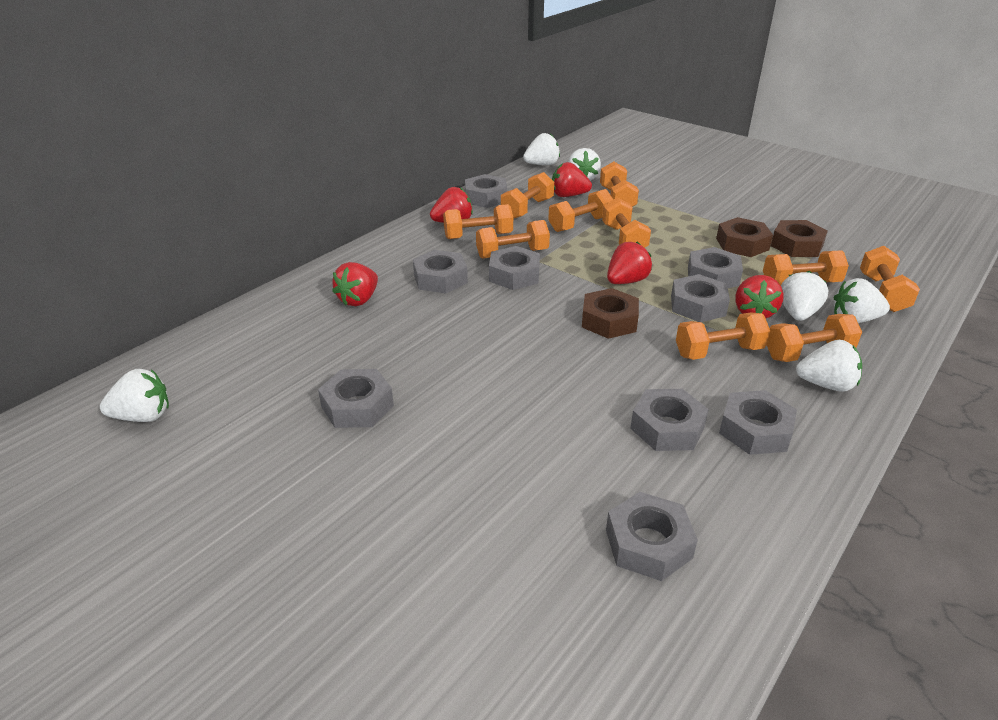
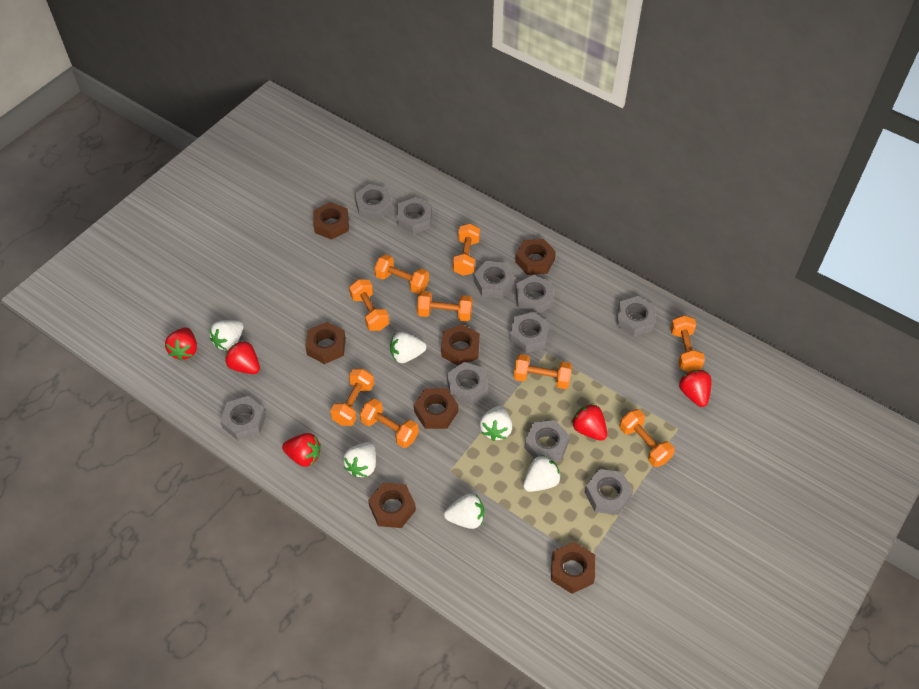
brown nut: [582,288,639,339] [716,217,773,257] [771,220,828,257] = 3 -> [305,322,346,364] [313,202,349,240] [368,483,416,528] [414,388,458,429] [441,324,480,366] [515,239,556,275] [551,542,595,594] = 7
grey nut: [318,369,394,428] [413,250,468,294] [465,174,507,208] [489,246,540,290] [606,492,698,581] [630,389,709,451] [671,274,730,322] [688,247,743,288] [719,390,797,455] = 9 -> [220,396,266,441] [355,184,392,220] [396,197,432,234] [447,362,488,405] [474,261,515,298] [510,312,550,353] [516,275,554,314] [524,420,570,462] [585,469,633,515] [616,296,656,337] = 10
orange dumbbell: [443,204,513,239] [476,220,550,259] [501,172,554,219] [548,189,613,232] [600,162,639,207] [602,197,651,248] [676,312,770,360] [763,250,849,286] [767,314,862,362] [860,246,920,312] = 10 -> [330,369,374,426] [349,279,389,331] [360,399,419,448] [374,254,429,294] [417,291,472,322] [453,224,480,276] [514,354,572,389] [619,409,675,467] [670,315,705,372] = 9

